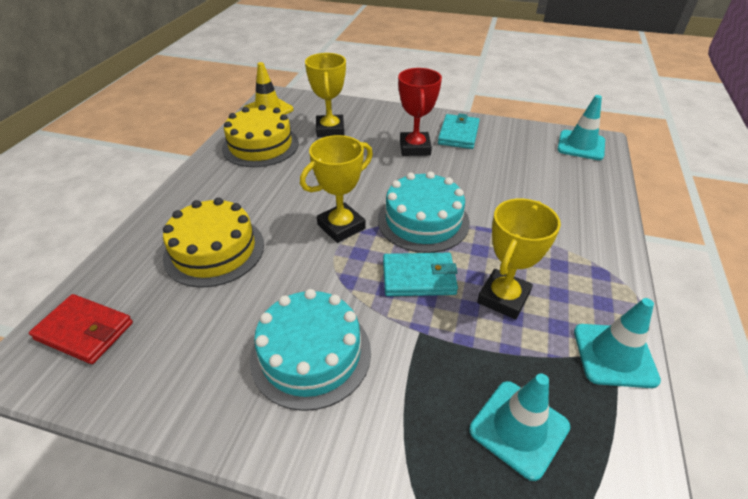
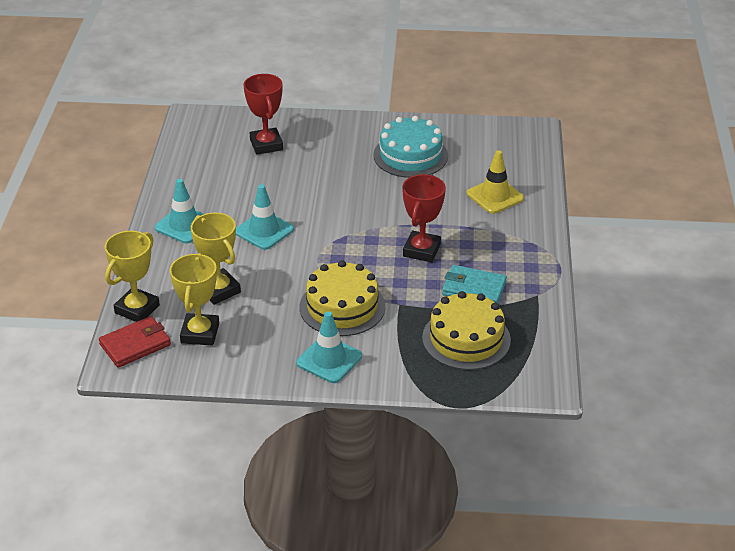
red trophy: [398,68,442,156] = 1 -> [243,74,283,155] [402,174,446,262] = 2
turquoise cake: [250,289,371,411] [378,171,470,253] = 2 -> [373,116,448,178] = 1
turquoise wallet: [383,253,458,296] [438,113,480,149] = 2 -> [442,265,507,303] = 1

